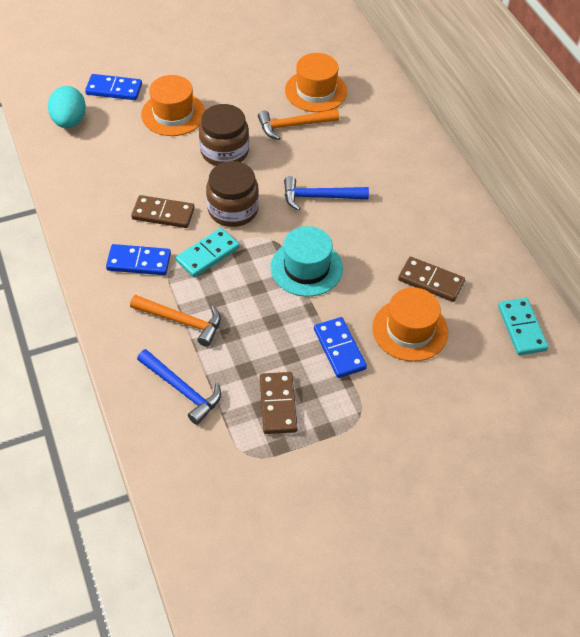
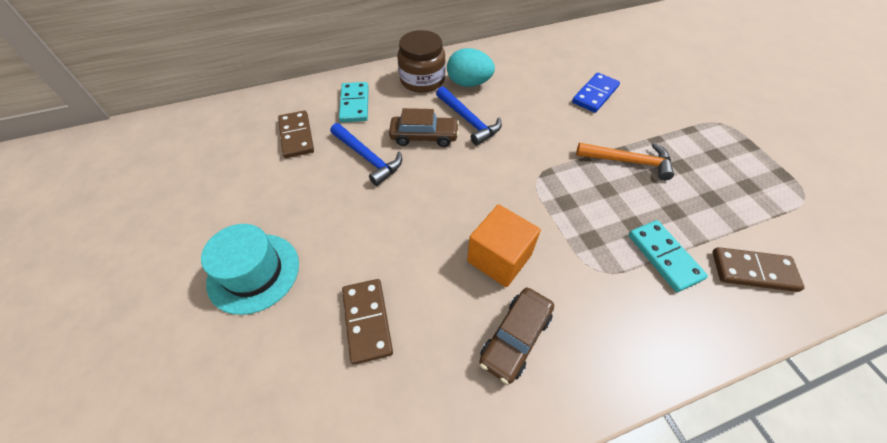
blue domino: [85,74,142,100] [106,244,171,275] [314,317,367,378] = 3 -> [572,73,620,113] = 1
brown car: none = 0 -> [389,108,459,147] [479,288,554,384] = 2
brown jar: [199,104,249,166] [206,161,259,227] = 2 -> [397,30,445,93] = 1
orange cube: none = 0 -> [467,204,541,287] = 1
orange hammer: [130,295,221,347] [258,109,339,140] = 2 -> [576,143,674,180] = 1
orange hat: [141,75,205,136] [285,53,347,112] [372,287,448,362] = 3 -> none = 0

